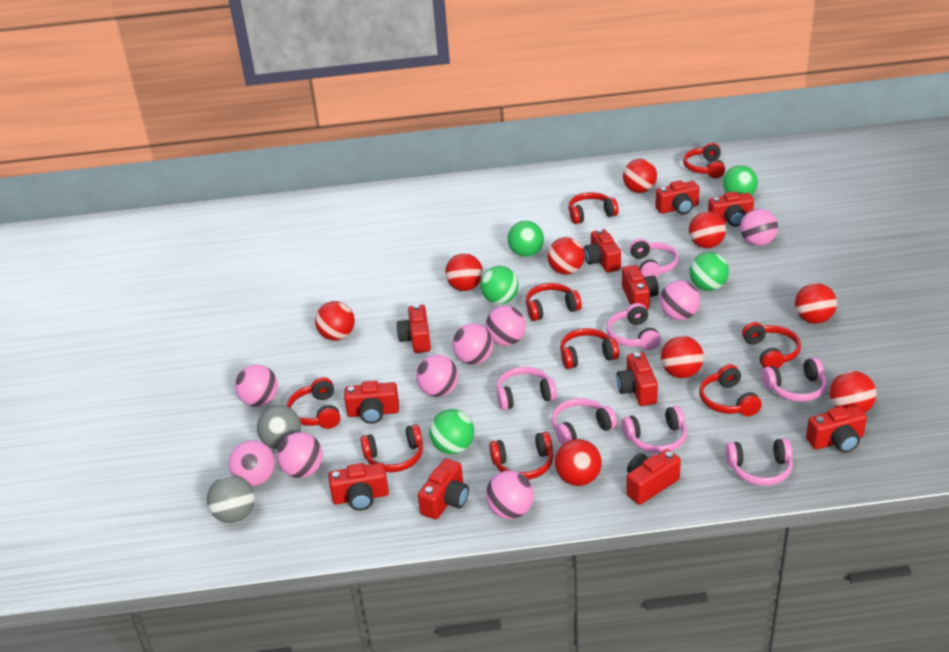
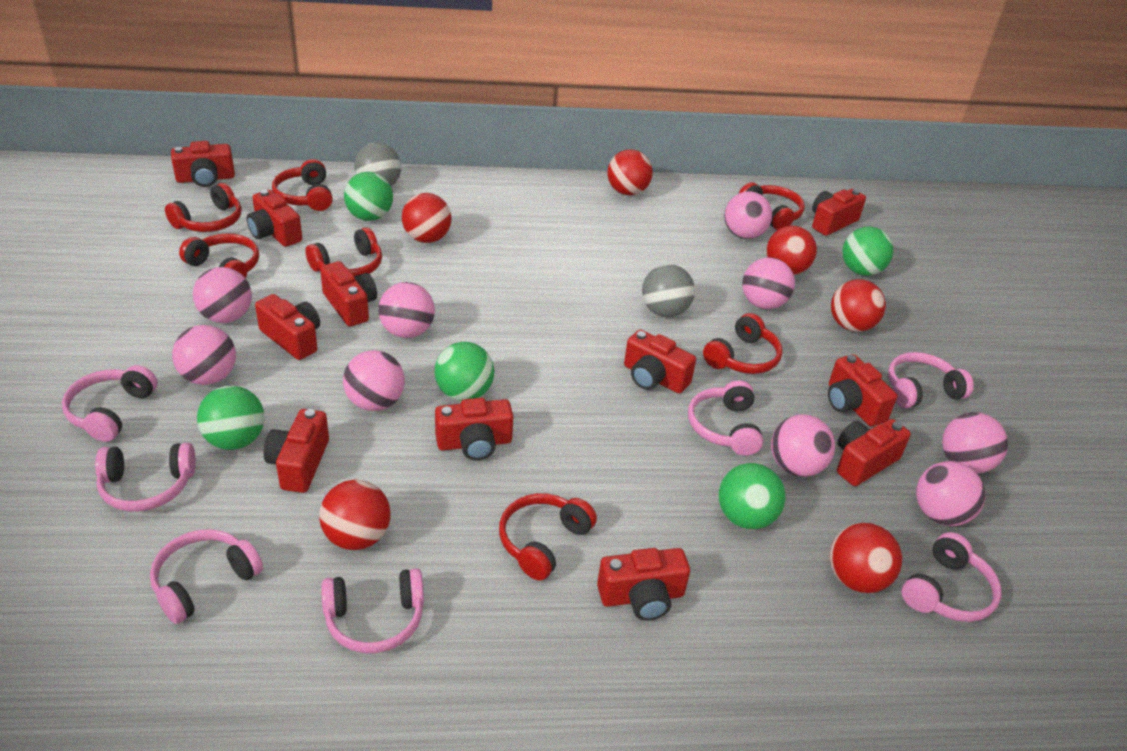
red ball: [315,301,355,341] [445,253,483,291] [547,237,585,275] [554,439,602,486] [623,159,657,193] [661,336,704,378] [689,212,726,248] [795,283,837,324] [829,371,877,413] = 9 -> [319,480,391,550] [402,193,452,243] [607,149,653,195] [766,226,817,275] [830,523,902,593] [831,279,886,332] = 6
red headphones: [287,377,340,429] [360,424,423,472] [489,432,553,480] [526,283,582,321] [560,328,619,369] [568,192,619,224] [683,143,725,178] [699,364,762,416] [742,322,801,368] = 9 -> [165,183,241,232] [179,233,259,278] [272,159,333,211] [305,227,382,276] [499,493,597,580] [703,313,783,374] [739,182,805,230] = 7

